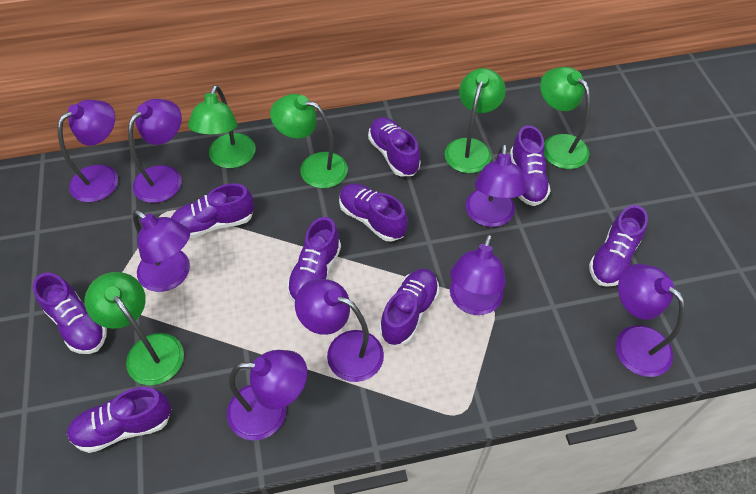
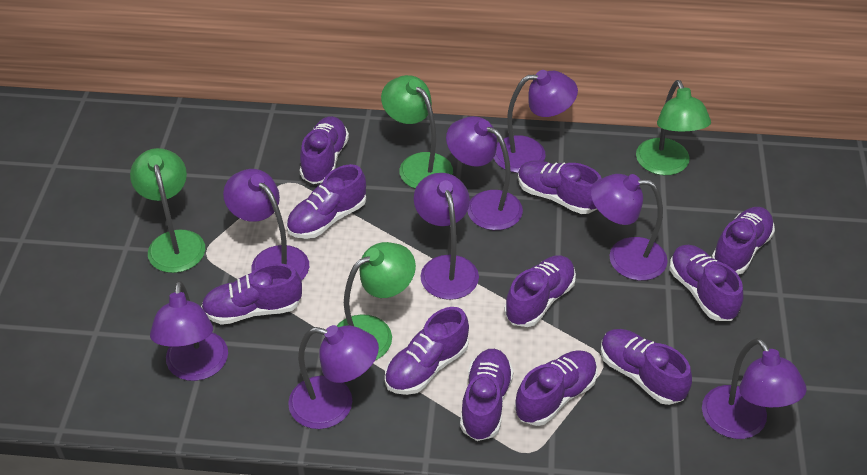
green lamp: [85,272,184,385] [188,85,256,168] [270,94,348,188] [445,68,506,173] [540,67,591,169] = 5 -> [130,148,205,273] [337,242,416,360] [381,75,453,189] [636,80,711,175] = 4
purple shoe: [33,272,107,354] [67,387,171,453] [171,184,254,239] [287,217,341,303] [339,183,408,242] [368,117,421,176] [379,268,439,345] [510,125,551,206] [589,205,648,287] = 9 -> [201,263,302,325] [286,164,366,239] [300,116,349,184] [385,307,469,395] [460,349,514,441] [505,255,576,327] [515,350,597,426] [518,160,601,214] [601,329,692,405] [669,245,743,321] [711,207,775,275] = 11

